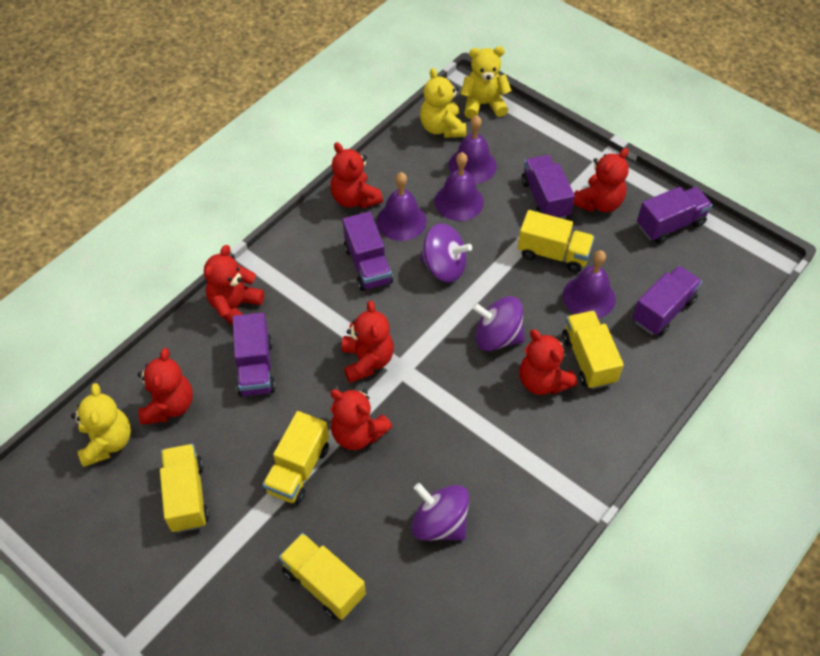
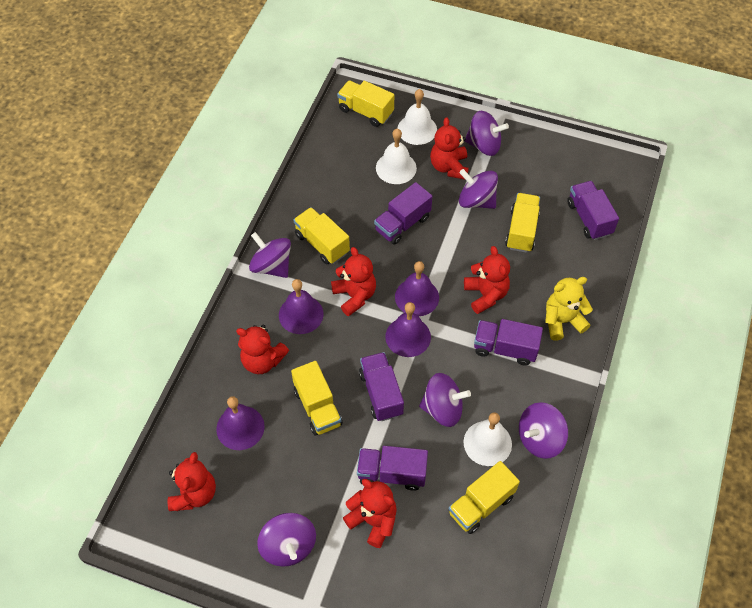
purple spinning top: [411,483,470,541] [420,223,472,283] [472,296,525,351] = 3 -> [249,232,291,278] [257,513,316,567] [419,373,471,427] [459,169,498,209] [465,111,509,156] [519,402,568,459] = 6
red teddy bear: [138,348,193,425] [204,245,264,326] [330,142,383,209] [330,388,392,450] [342,301,394,383] [519,329,577,395] [573,148,629,212] = 7 -> [168,452,216,511] [236,325,289,374] [331,247,376,316] [343,479,397,548] [430,117,469,180] [464,246,510,314] = 6
white bell: none = 0 -> [376,129,417,184] [397,89,437,145] [463,412,512,466] = 3
yellow teddy bear: [71,383,131,467] [420,68,466,138] [461,46,512,119] = 3 -> [545,277,593,341] = 1

